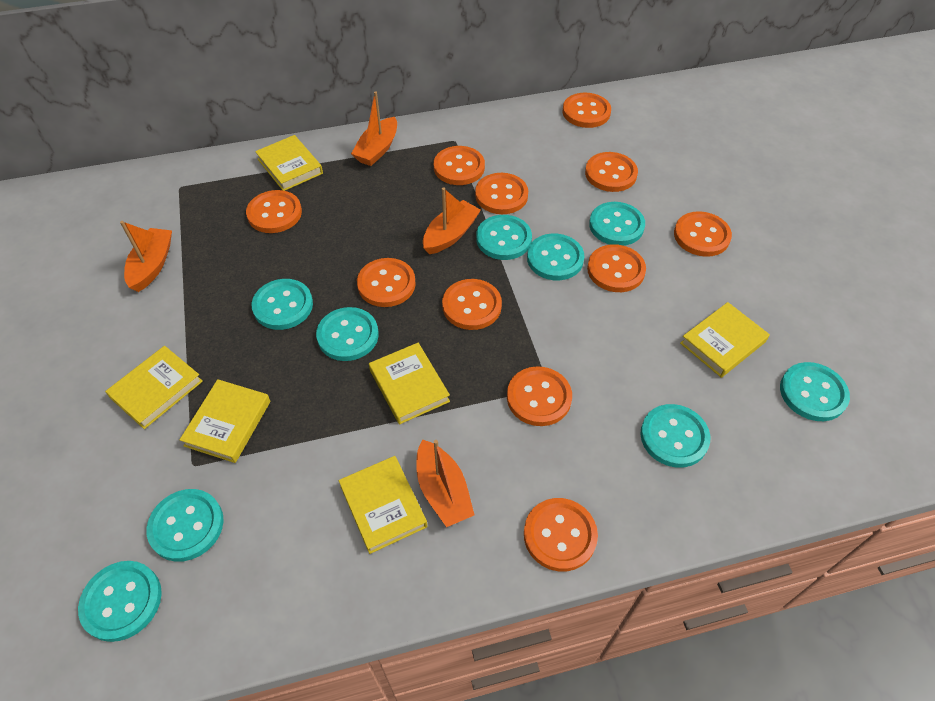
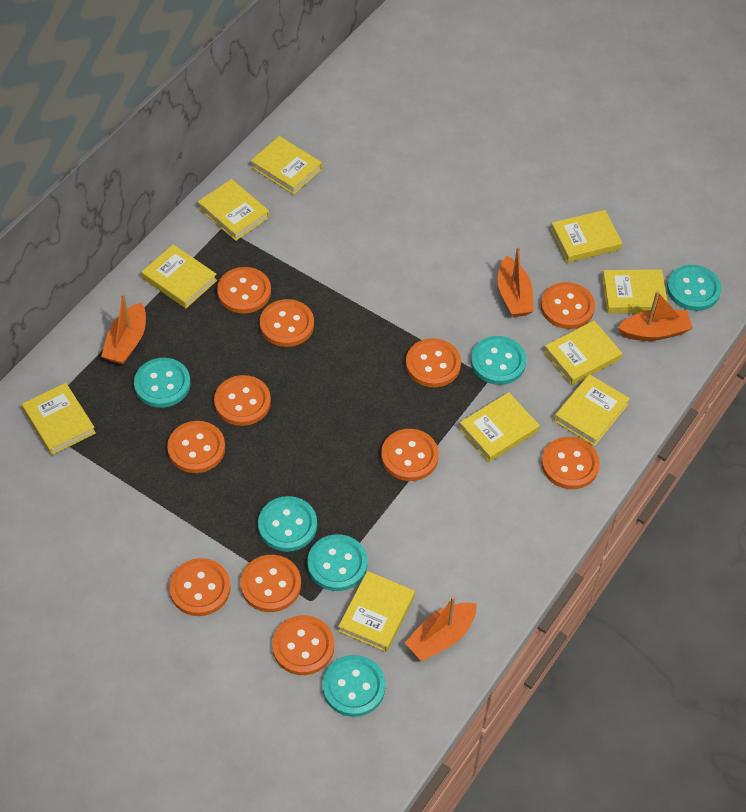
turquoise button: [78,561,162,642] [147,489,224,562] [252,279,313,330] [316,307,379,361] [476,215,532,260] [527,234,584,280] [589,202,645,246] [640,404,710,468] [780,362,850,421] = 9 -> [134,358,191,408] [258,496,317,552] [307,534,367,591] [322,655,386,717] [471,336,526,385] [667,265,721,311] = 6
yellow book: [105,346,203,429] [179,379,270,463] [255,135,323,191] [339,456,427,554] [369,343,450,424] [680,302,770,378] = 6 -> [22,383,96,455] [142,244,217,308] [198,179,270,241] [251,136,322,195] [338,571,415,652] [459,392,539,462] [544,321,622,385] [550,210,622,263] [554,374,630,446] [602,269,667,313] = 10

